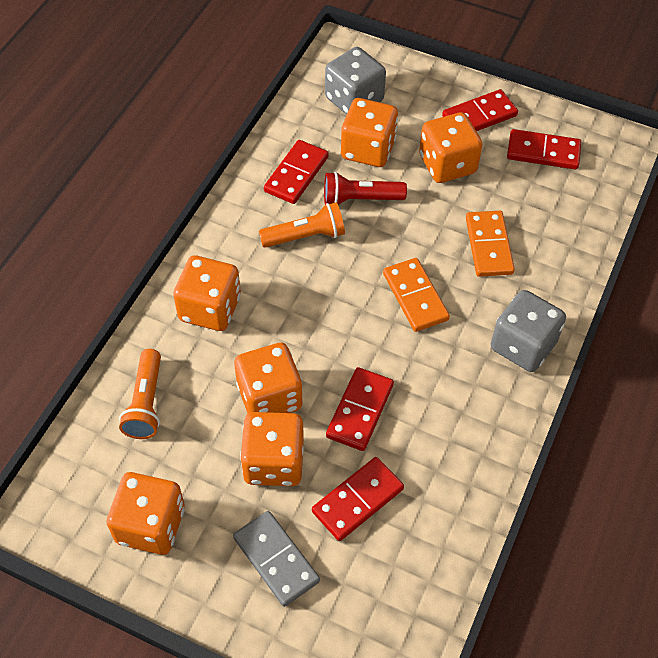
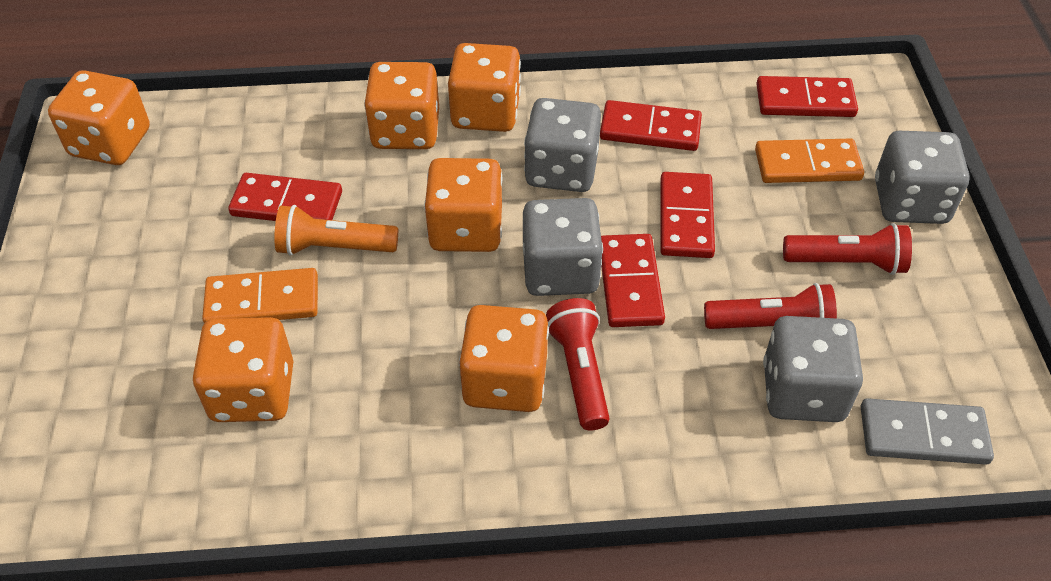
grey dice: [325,47,386,115] [491,290,566,372] = 2 -> [523,198,603,296] [524,98,601,192] [763,316,863,422] [875,131,970,224] = 4
orange flashlight: [119,349,161,439] [259,202,345,248] = 2 -> [274,205,398,256] = 1
red flashlight: [324,172,407,205] = 1 -> [546,298,610,431] [704,283,837,329] [783,223,912,275] = 3

